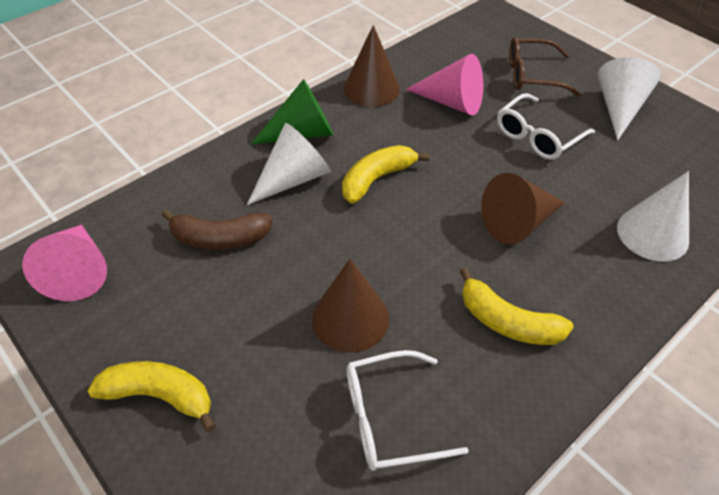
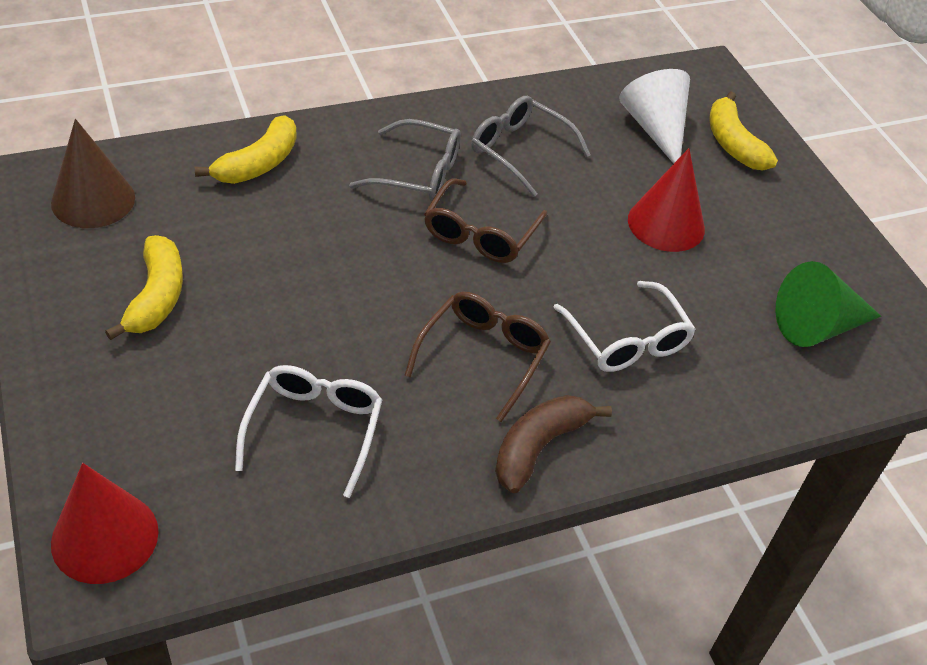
brown cone: [312,259,389,353] [344,25,400,107] [481,173,565,245] = 3 -> [51,119,135,228] = 1
brown glasses: [509,37,581,97] = 1 -> [404,291,551,422] [424,178,547,263] = 2
grey glasses: none = 0 -> [349,119,461,202] [471,96,591,197] = 2
pink cone: [22,225,107,301] [406,54,483,115] = 2 -> none = 0
red cone: none = 0 -> [51,463,159,584] [628,148,705,252] = 2
white cone: [247,123,331,205] [598,57,661,140] [617,171,689,262] = 3 -> [619,69,690,164] = 1

